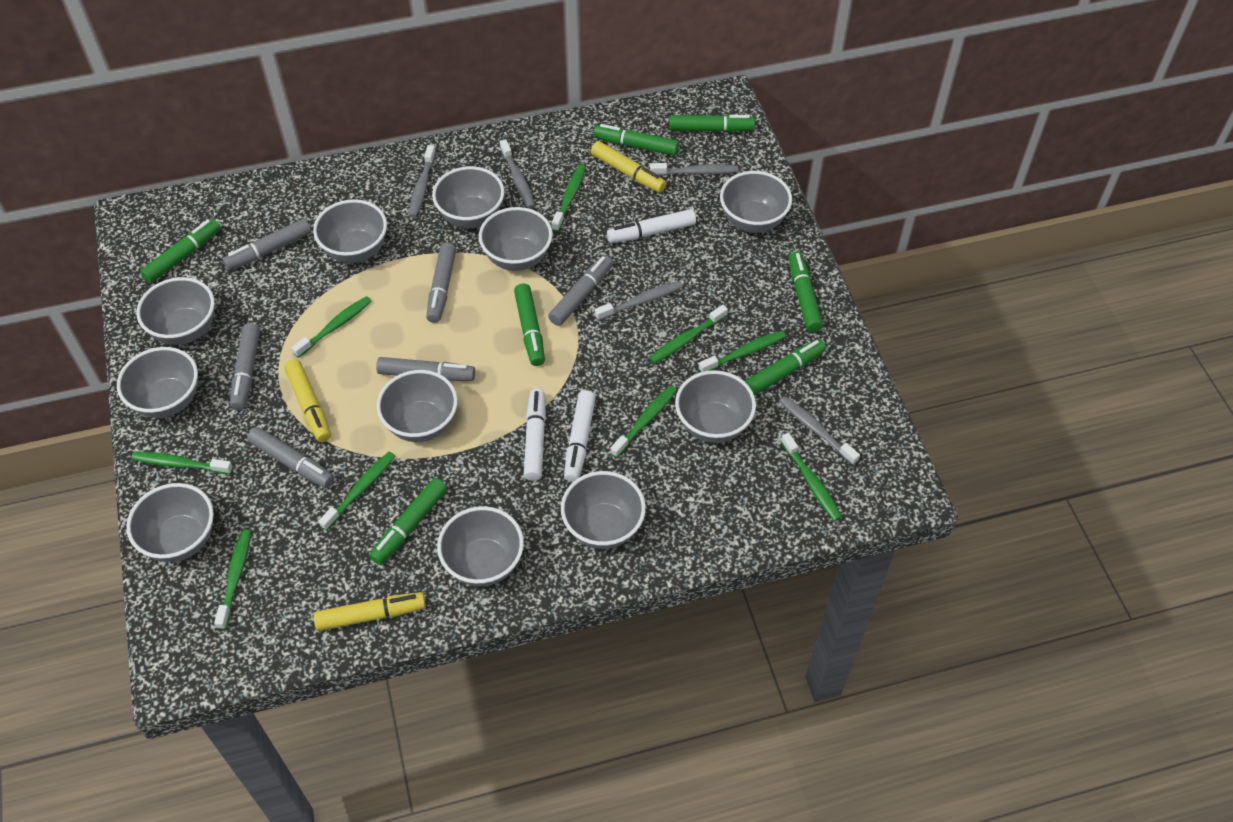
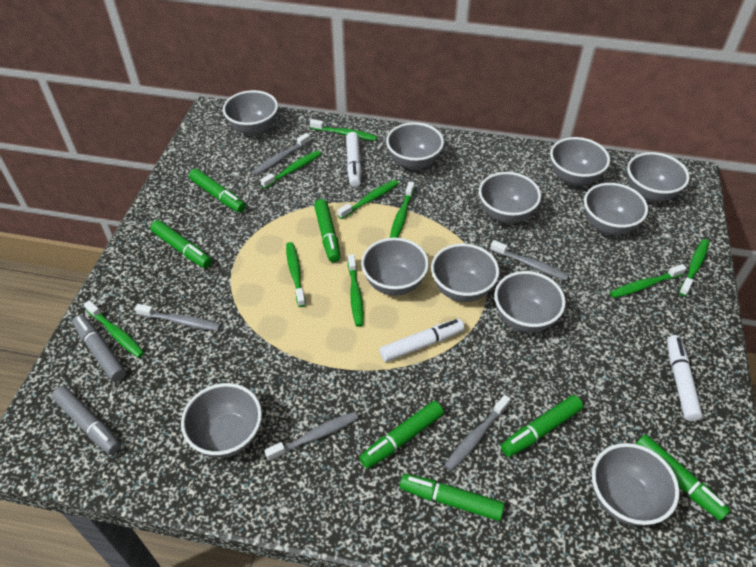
grey marker: [223,219,311,270] [230,323,260,410] [247,427,335,488] [376,357,475,381] [426,242,456,323] [548,255,613,326] = 6 -> [52,386,121,455] [72,315,126,382] = 2
yellow marker: [284,359,331,442] [313,592,426,631] [591,141,667,193] = 3 -> none = 0

